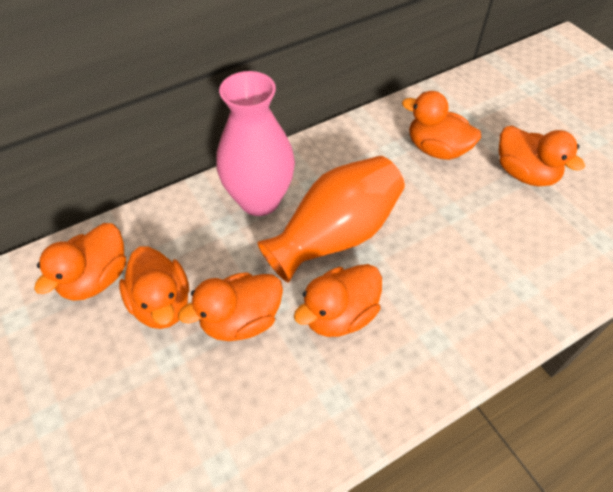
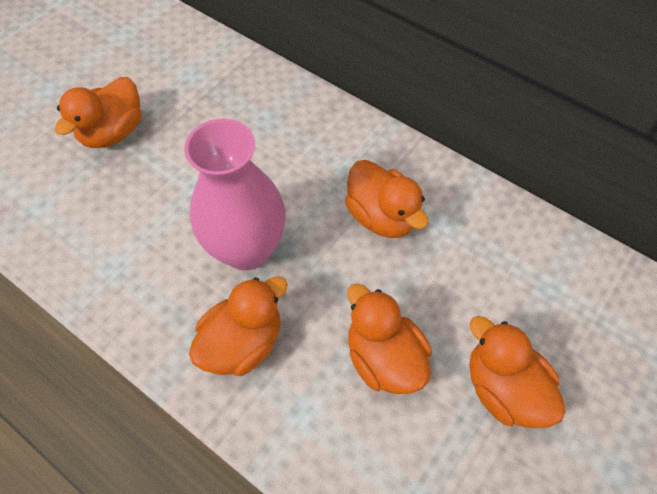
orange duck: [34,223,126,301] [119,247,189,329] [178,272,283,341] [294,264,382,337] [402,91,481,160] [499,126,585,187] = 6 -> [55,77,142,148] [189,276,288,376] [345,160,428,238] [347,284,432,394] [469,316,566,428] = 5
orange vase: [257,156,405,283] = 1 -> none = 0

